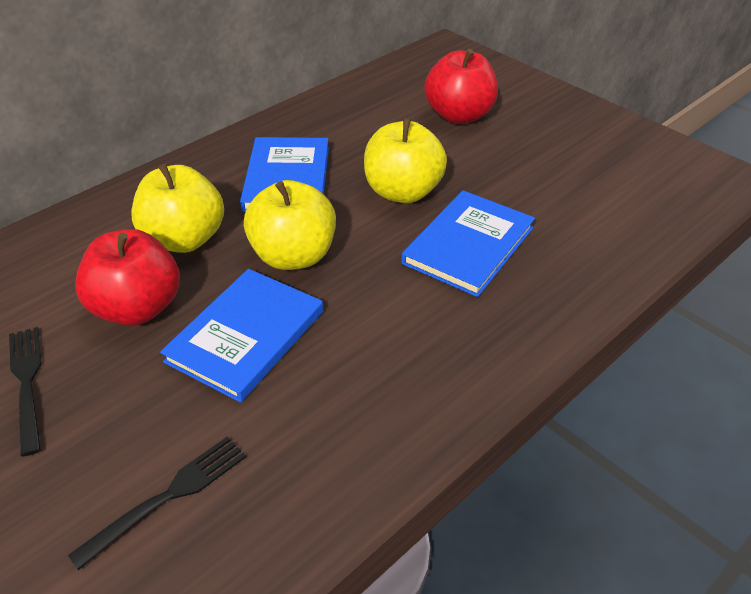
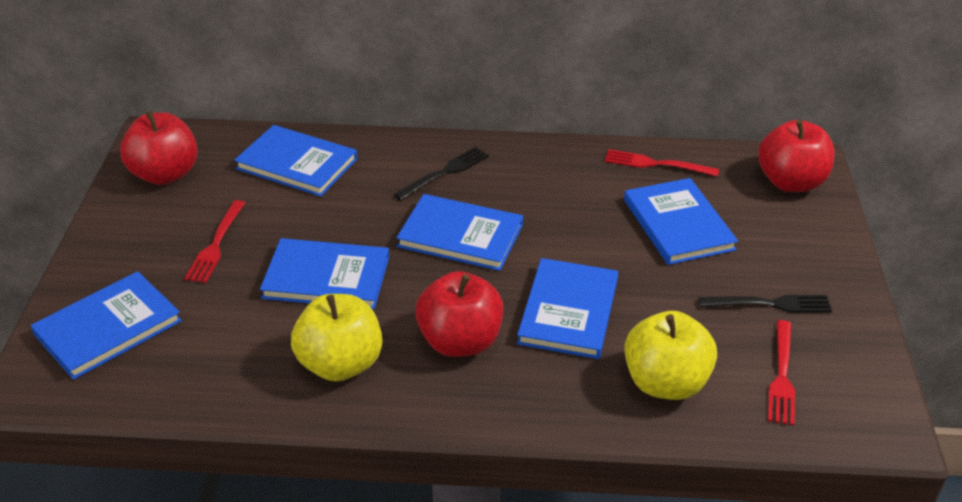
blue book: [160,269,323,403] [240,137,329,212] [401,190,535,297] = 3 -> [31,271,182,380] [234,125,358,197] [260,238,389,309] [396,194,523,271] [517,258,618,359] [624,178,738,265] = 6
red apple: [75,229,180,326] [424,49,498,124] = 2 -> [120,111,198,185] [415,271,504,357] [758,120,835,192] = 3
red fork: none = 0 -> [184,200,245,283] [605,149,719,177] [768,320,795,426] = 3
yellow apple: [132,164,224,253] [244,180,336,270] [364,118,447,203] = 3 -> [291,294,382,382] [624,311,717,400] = 2

